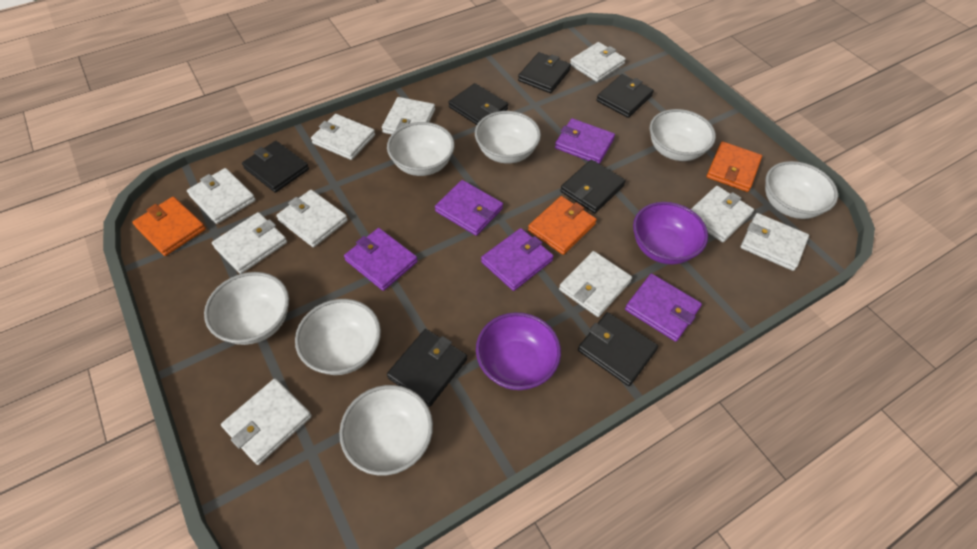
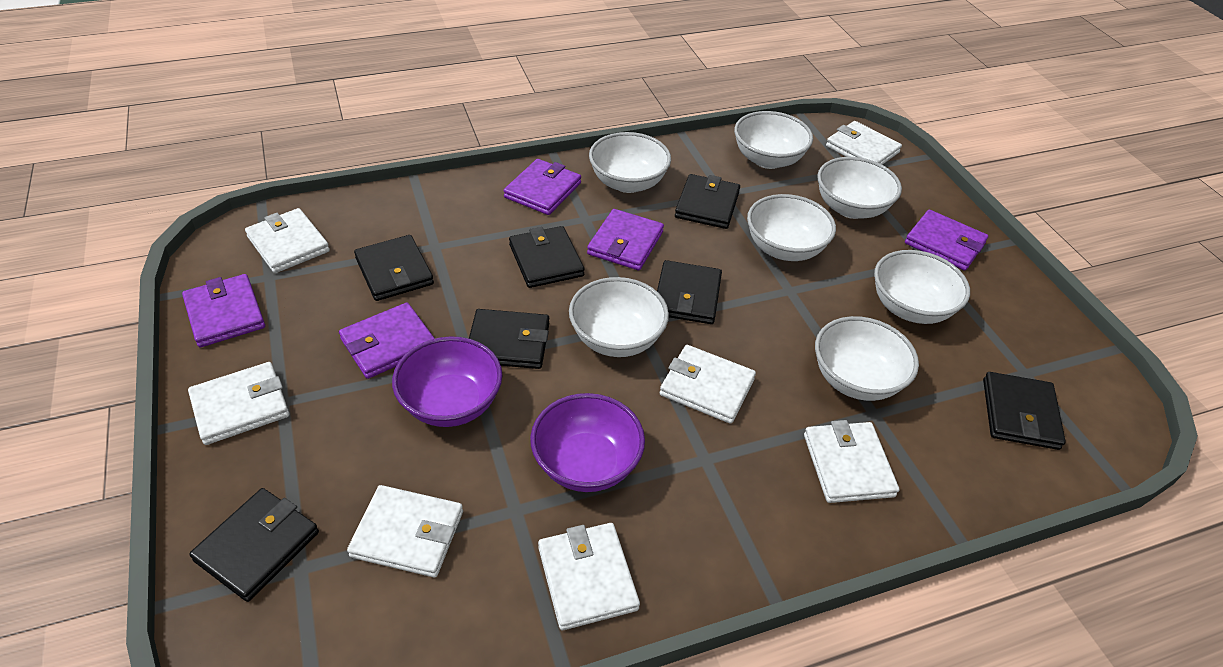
orange wallet: [132,197,206,256] [528,196,597,255] [707,141,762,192] = 3 -> none = 0
white wallet: [187,168,256,224] [212,212,287,274] [221,379,312,465] [276,190,348,247] [311,114,375,160] [382,97,435,134] [559,251,632,317] [570,42,626,82] [691,186,754,242] [740,213,809,271] = 10 -> [188,362,289,445] [245,208,330,273] [347,485,463,578] [538,523,640,630] [660,345,756,424] [804,420,899,503] [826,121,902,165] = 7

